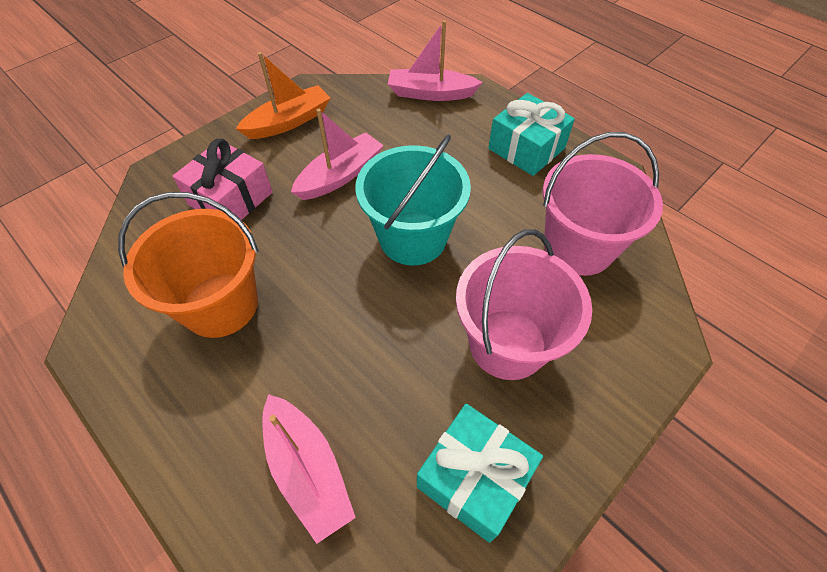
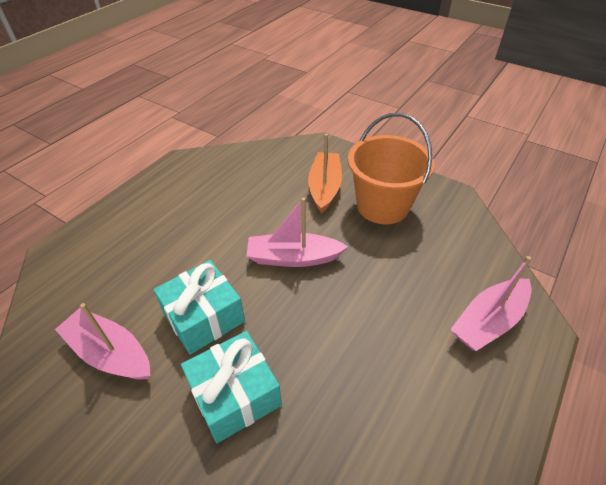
pink bucket: [456,229,592,380] [543,132,663,276] = 2 -> none = 0
pink gift: [172,139,273,220] = 1 -> none = 0
turquoise bucket: [355,134,471,265] = 1 -> none = 0

